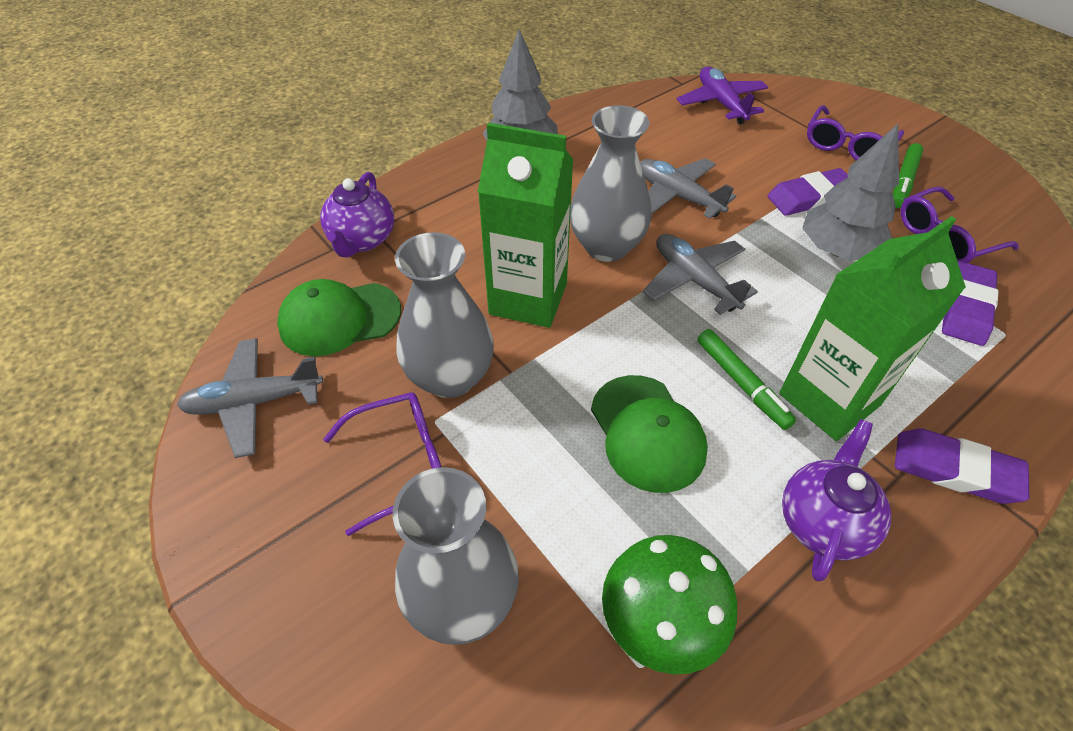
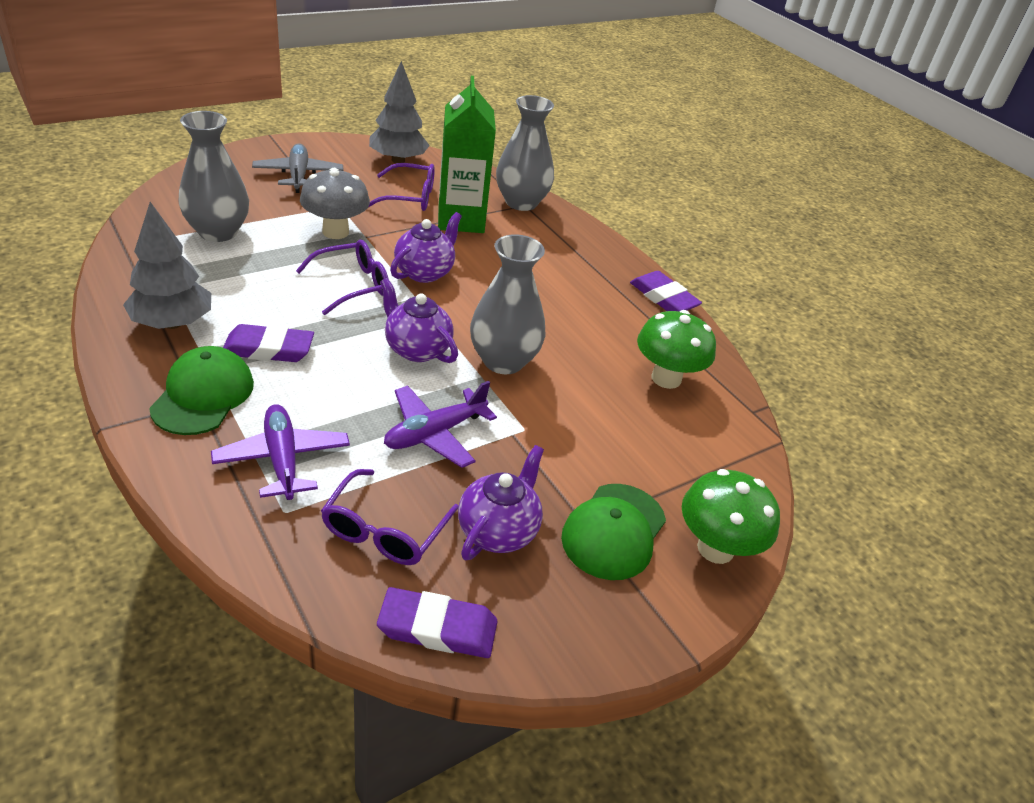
green carton: [478,123,573,328] [779,216,966,441] = 2 -> [438,76,496,233] = 1
green marker: [697,329,796,430] [893,143,924,208] = 2 -> none = 0
green mushroom: [602,535,737,674] = 1 -> [637,310,716,389] [682,469,780,564] = 2
grey mushroom: none = 0 -> [300,168,370,239] = 1
grey plane: [177,338,323,458] [640,158,736,219] [643,234,758,315] = 3 -> [252,143,343,193] = 1
purple plane: [677,67,768,124] = 1 -> [211,404,350,500] [384,381,497,468] = 2
purple teapot: [320,172,394,258] [782,419,891,582] = 2 -> [380,278,458,363] [390,212,462,283] [458,445,544,560] = 3

